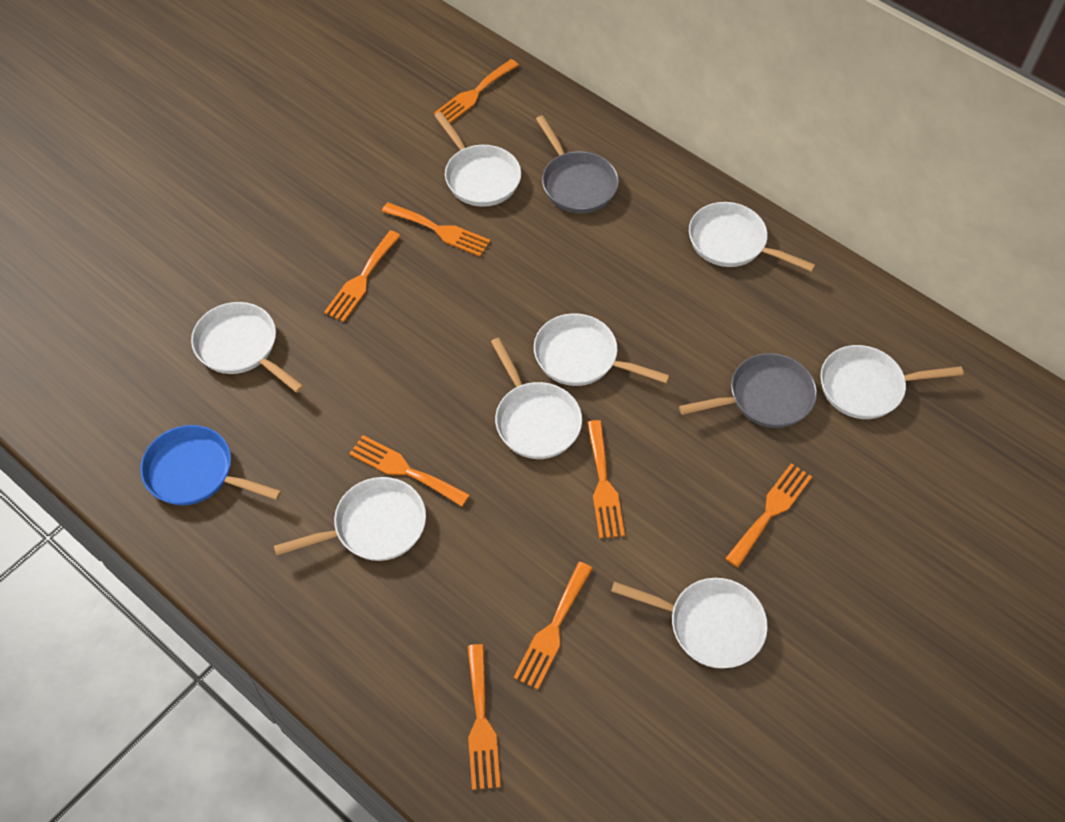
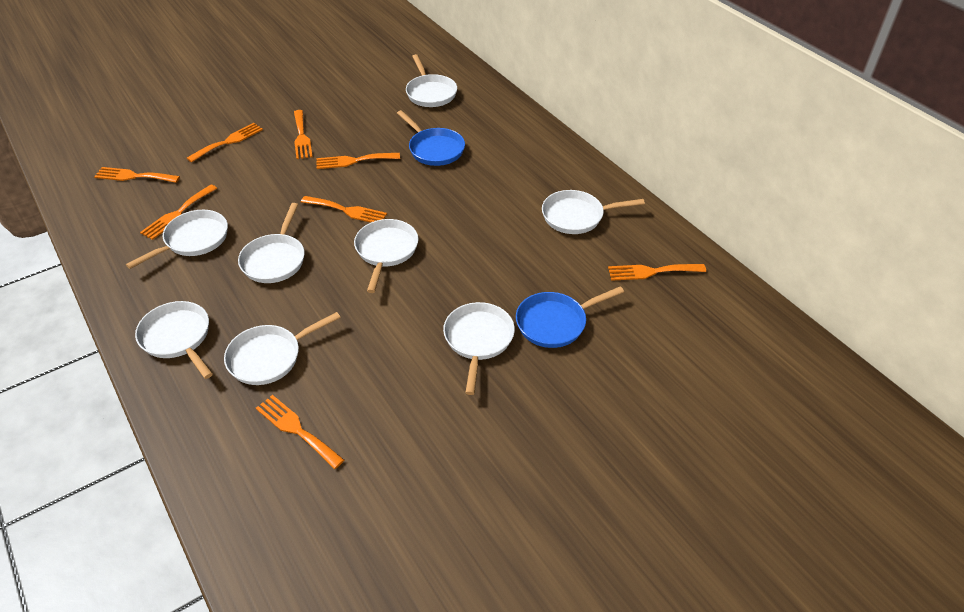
blue pan: [140,425,281,506] = 1 -> [397,110,465,166] [516,286,624,348] = 2
grey pan: [536,115,619,213] [679,353,817,428] = 2 -> none = 0

